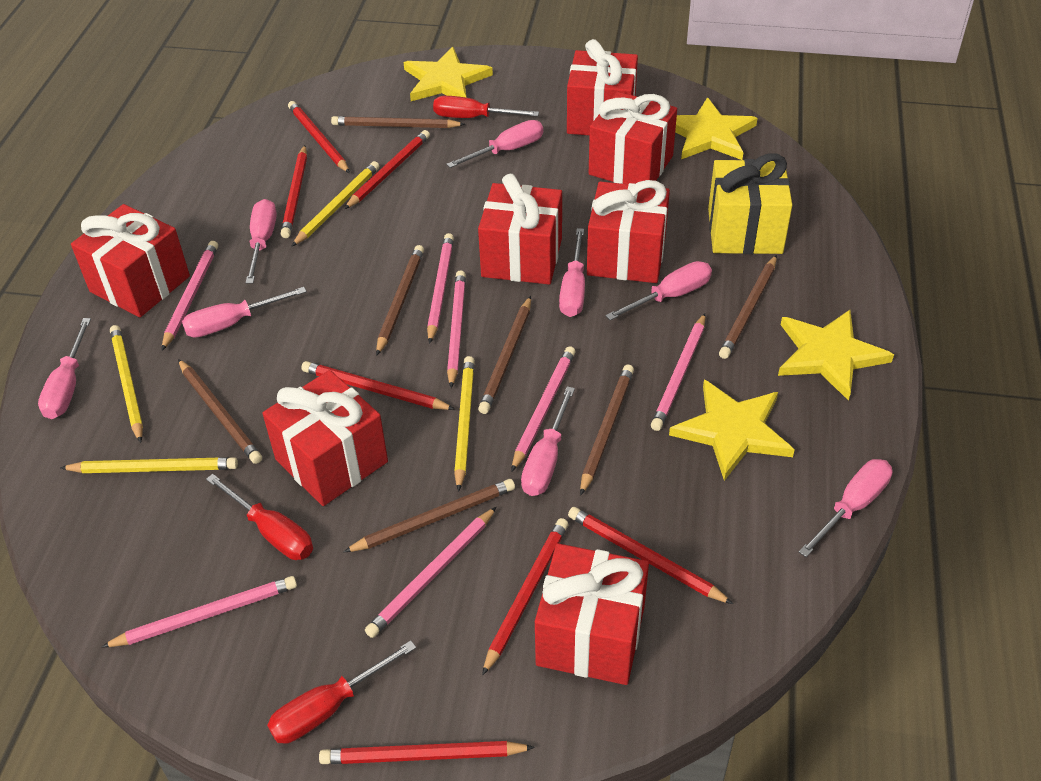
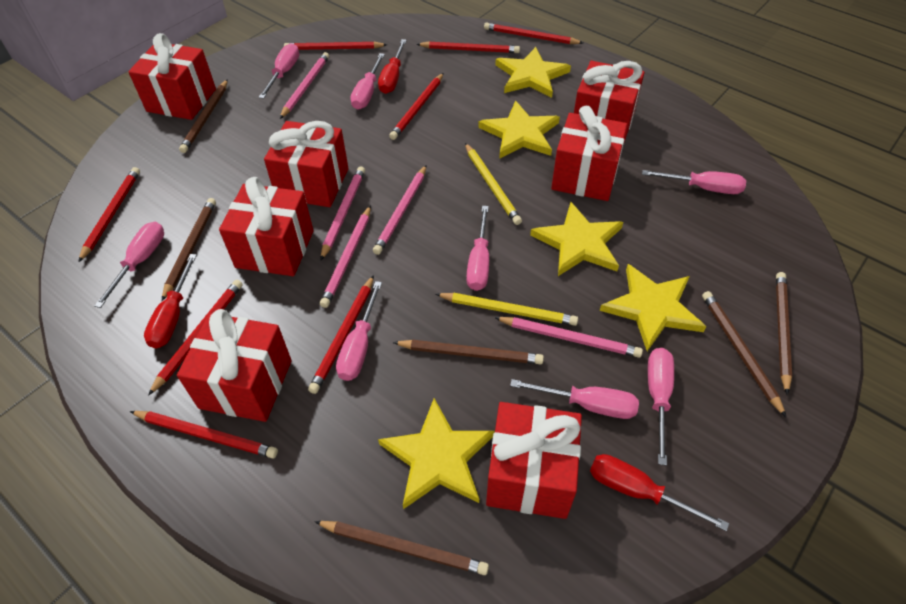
brown pencil: [178,359,262,464] [331,116,465,128] [344,479,515,552] [376,245,424,356] [478,296,531,414] [580,365,634,495] [719,255,777,359] = 7 -> [162,198,216,301] [179,79,228,153] [314,521,489,575] [393,340,544,364] [702,291,787,418] [776,272,792,395] = 6
pink pencil: [102,576,297,647] [162,241,218,351] [365,507,496,638] [427,233,454,344] [447,270,466,388] [511,346,576,472] [651,313,706,431] = 7 -> [280,52,329,119] [320,205,371,308] [321,166,365,260] [373,165,426,255] [494,317,643,358] = 5
red pencil: [281,145,307,238] [288,101,350,173] [301,361,455,410] [319,741,535,764] [344,130,430,209] [482,518,568,676] [568,507,733,604] = 7 -> [78,167,140,262] [130,411,278,459] [148,279,243,396] [284,42,387,50] [308,275,374,394] [389,73,443,140] [417,41,520,53] [484,23,583,44] = 8
yellow gift: [708,153,792,254] = 1 -> none = 0
yellow pencil: [60,457,238,473] [110,325,143,443] [291,161,379,247] [454,356,475,492] = 4 -> [436,293,578,326] [465,143,522,225] = 2
yellow star: [404,47,493,101] [669,380,795,481] [675,97,758,160] [778,310,894,401] = 4 -> [378,398,495,509] [478,101,560,159] [495,47,571,98] [530,202,623,276] [600,264,706,351] = 5

